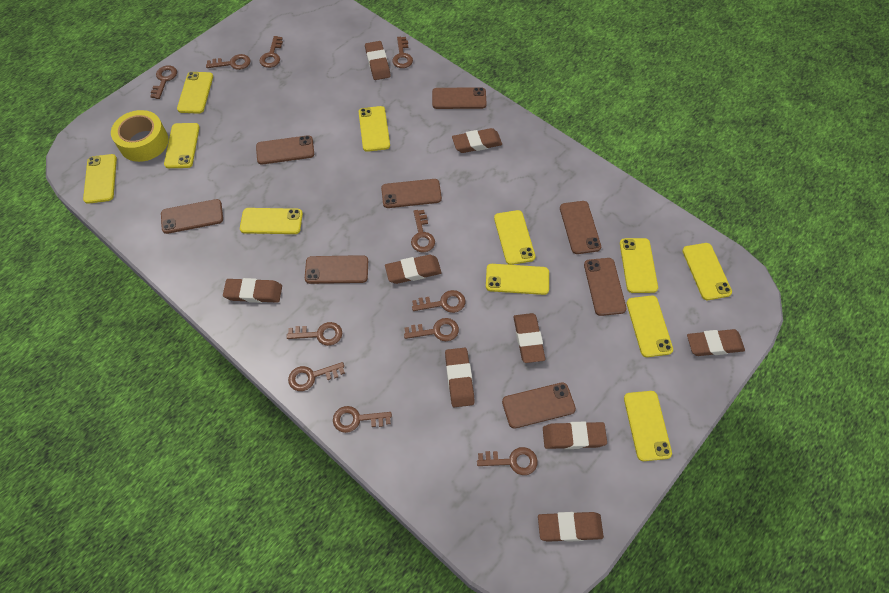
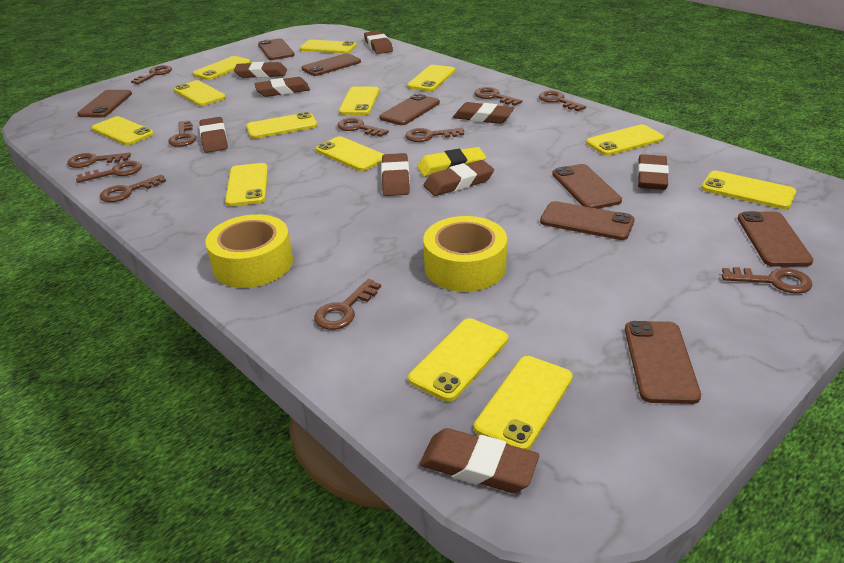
yellow eraser: none = 0 -> [417,147,486,177] = 1
yellow phone: [83,154,117,204] [164,123,200,168] [177,72,213,114] [240,208,303,234] [359,106,390,152] [486,264,549,295] [494,210,535,265] [620,238,658,293] [624,391,672,461] [627,296,673,357] [682,243,732,300] = 11 -> [92,116,154,145] [174,80,226,106] [193,56,251,80] [225,163,268,206] [246,112,317,139] [300,40,357,54] [316,136,384,171] [339,87,379,115] [407,65,455,91] [408,318,508,402] [474,356,573,450] [586,124,664,156] [701,171,796,209] = 13
yellow tape: [111,110,169,162] = 1 -> [206,214,293,288] [423,216,507,292] = 2

